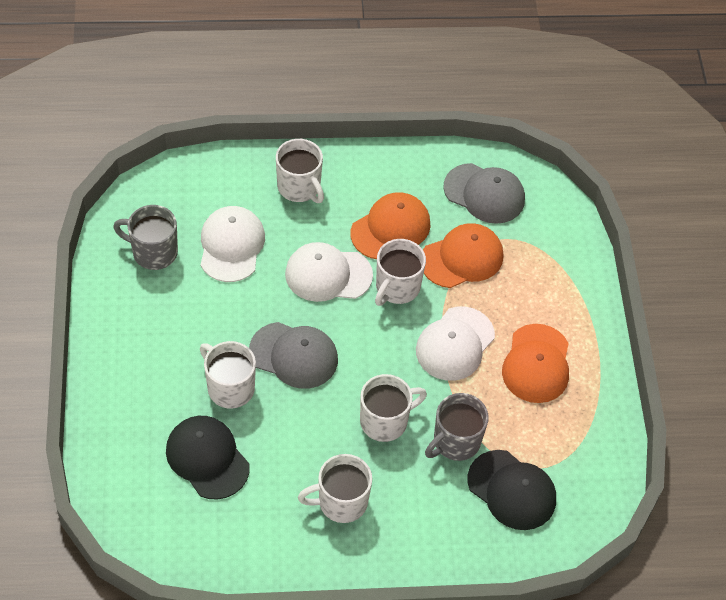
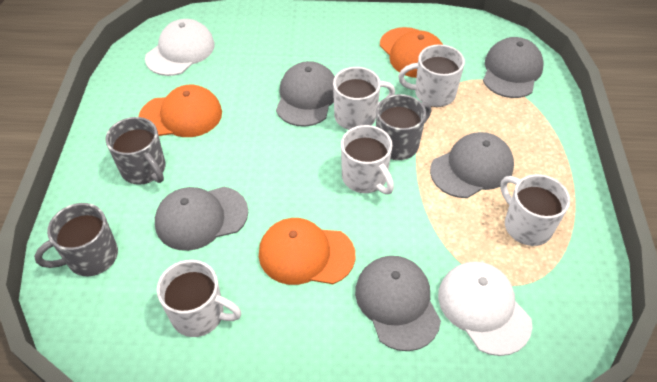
black cap: [166,416,250,499] [468,450,556,530] = 2 -> none = 0
grey cap: [249,322,338,389] [443,163,525,224] = 2 -> [155,187,248,251] [276,61,335,127] [355,256,441,351] [430,132,514,198] [483,37,544,98] = 5
grey mug: [113,205,178,270] [425,393,489,461] = 2 -> [34,203,118,276] [105,117,165,185] [376,94,431,160] = 3
white cap: [200,206,265,282] [285,242,373,302] [416,306,495,381] = 3 -> [145,19,215,76] [438,261,532,356] = 2

